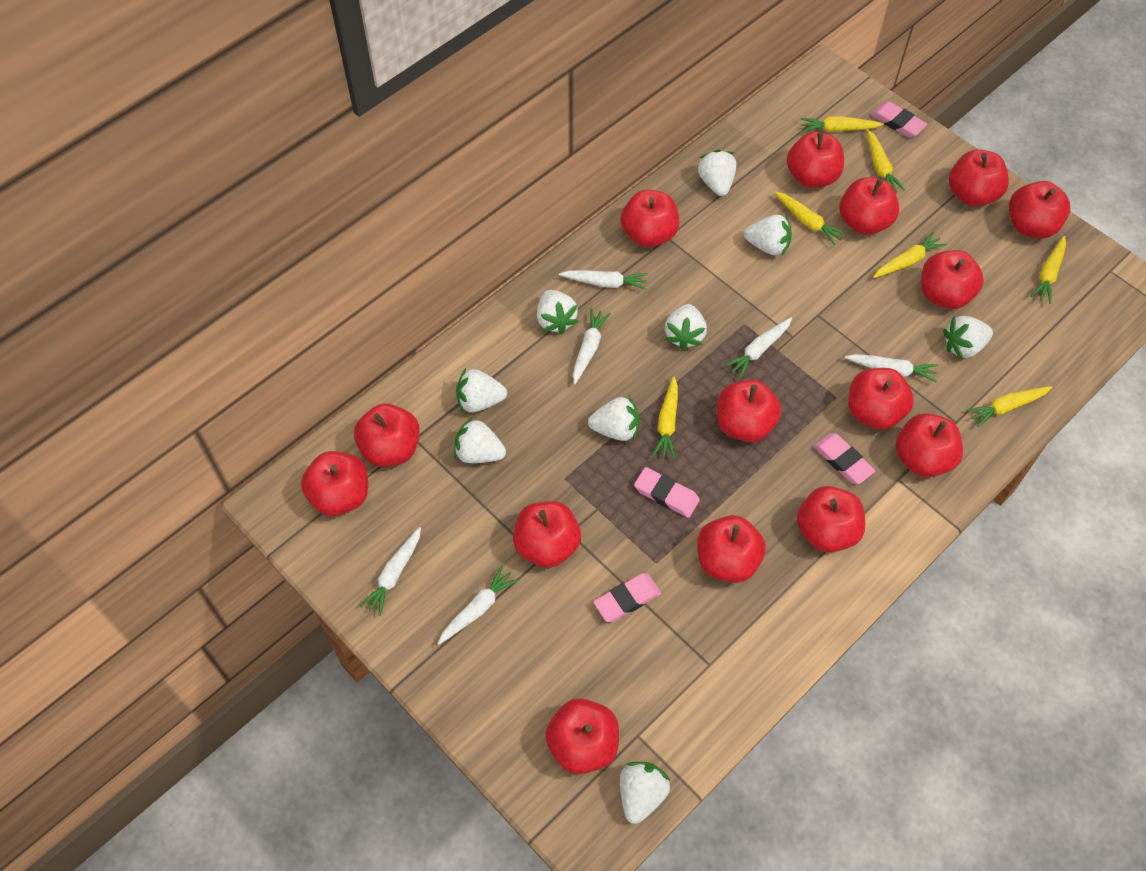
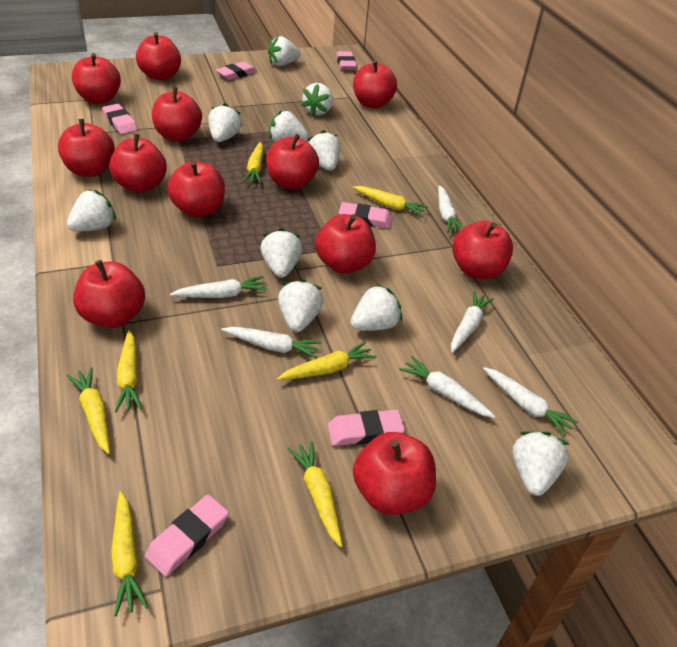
pink eraser: [593,573,661,622] [634,467,700,518] [814,433,875,484] [871,101,927,138] = 4 -> [102,104,138,134] [145,495,229,577] [216,61,257,80] [328,410,405,446] [336,51,357,70] [339,202,393,229] = 6
red apple: [301,451,368,516] [354,404,420,467] [513,501,581,568] [545,698,619,774] [621,190,679,247] [697,515,766,583] [717,380,781,442] [787,132,844,188] [797,486,865,552] [840,177,899,235] [848,368,914,430] [896,413,963,477] [921,250,984,309] [949,149,1009,207] [1009,181,1070,239] = 15 -> [58,119,115,177] [72,53,121,104] [73,260,145,328] [109,134,167,193] [136,32,181,80] [152,87,202,141] [167,161,225,218] [266,134,319,190] [315,214,376,274] [353,60,397,108] [353,432,436,515] [452,221,513,279] = 12
white strawberry: [454,417,506,463] [456,368,507,413] [537,290,579,335] [588,395,639,441] [620,762,670,824] [665,304,707,350] [697,150,736,196] [744,215,792,256] [943,316,993,359] = 9 -> [67,189,116,232] [208,103,242,142] [261,228,302,278] [268,36,301,66] [269,111,308,142] [278,279,323,332] [301,83,333,116] [308,130,340,171] [351,284,402,331] [512,431,569,496] = 10

